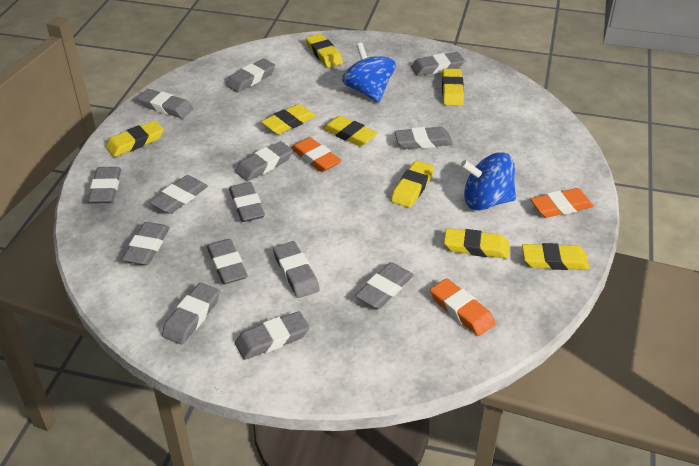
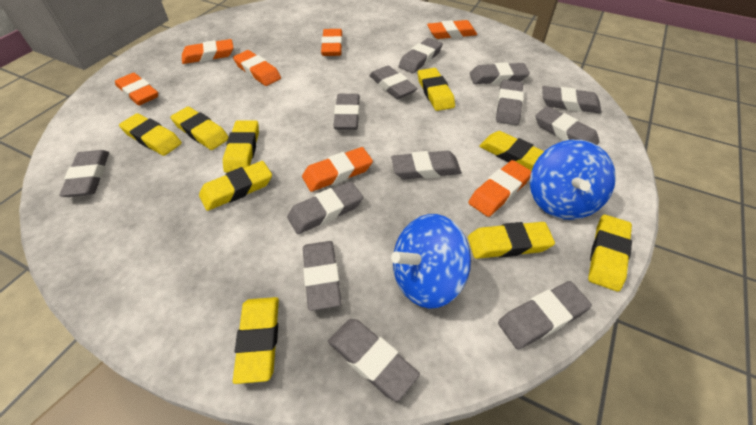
grey eraser: [88,167,121,204] [122,222,170,265] [137,89,193,119] [149,175,208,214] [162,283,220,345] [207,239,248,284] [226,58,275,92] [229,182,265,222] [235,141,293,181] [235,311,310,360] [273,241,320,298] [355,262,414,309] [394,127,453,149] [411,52,465,76] = 14 -> [59,150,109,197] [287,181,363,234] [303,241,342,311] [328,319,420,401] [333,94,360,130] [369,66,418,99] [391,151,461,179] [398,38,443,73] [470,62,530,84] [496,80,524,125] [498,281,592,349] [536,106,599,145] [542,86,601,113] = 13
orange eraser: [291,137,342,172] [430,278,495,336] [530,188,593,218] = 3 -> [115,73,158,106] [182,39,234,64] [233,50,281,86] [302,147,373,192] [321,29,343,56] [427,20,477,39] [468,160,532,217] = 7
yellow eraser: [106,121,164,157] [261,104,316,134] [306,34,343,68] [323,115,378,147] [391,160,434,208] [442,69,464,106] [444,228,509,259] [522,243,589,270] = 8 -> [119,113,182,156] [170,107,229,150] [199,161,272,211] [223,120,259,173] [233,297,279,384] [418,68,455,111] [468,222,555,259] [479,131,544,171] [588,215,632,292] = 9

